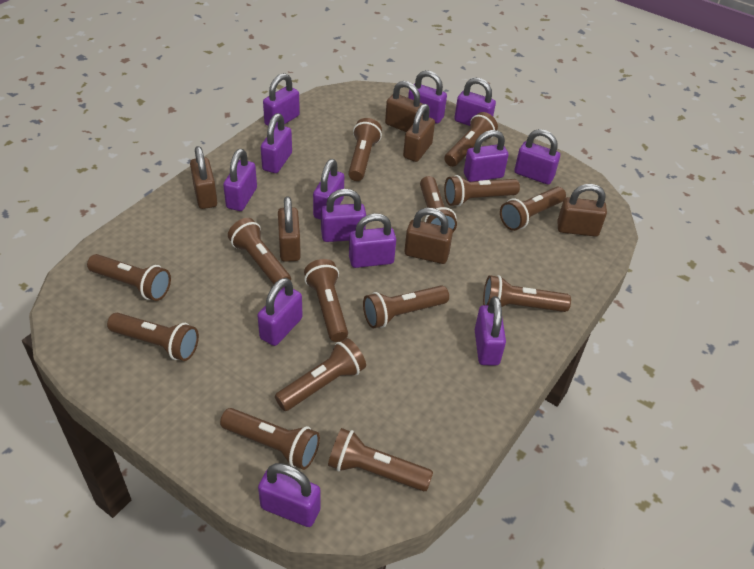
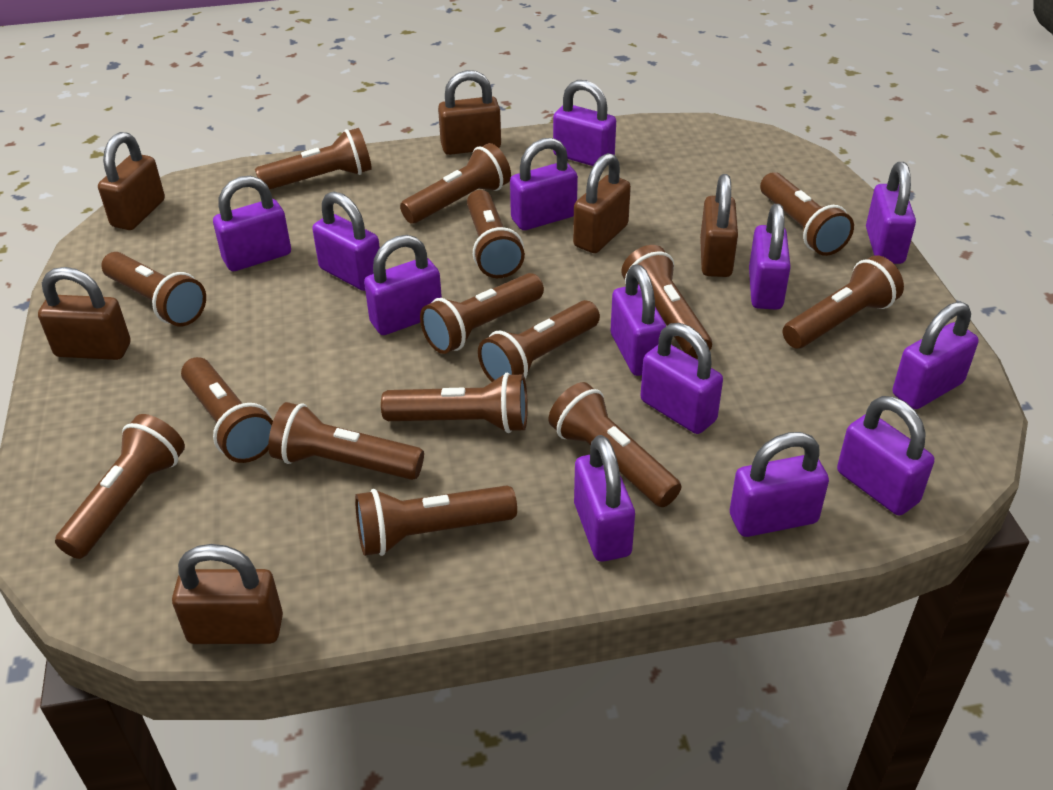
brown flashlight: [87,254,171,301] [107,313,199,361] [220,408,320,470] [228,218,291,287] [275,338,366,411] [304,259,348,342] [328,428,433,491] [348,118,382,181] [363,285,449,328] [420,176,457,232] [444,112,498,167] [444,175,520,207] [483,275,571,312] [500,187,566,231] = 14 -> [55,414,185,559] [101,252,206,326] [181,357,273,463] [255,128,372,190] [268,402,424,480] [355,485,517,556] [381,373,528,433] [400,143,511,224] [420,273,544,354] [467,190,525,278] [478,300,600,382] [549,382,681,507] [621,245,712,359] [760,172,854,256] [783,255,904,349] = 15

